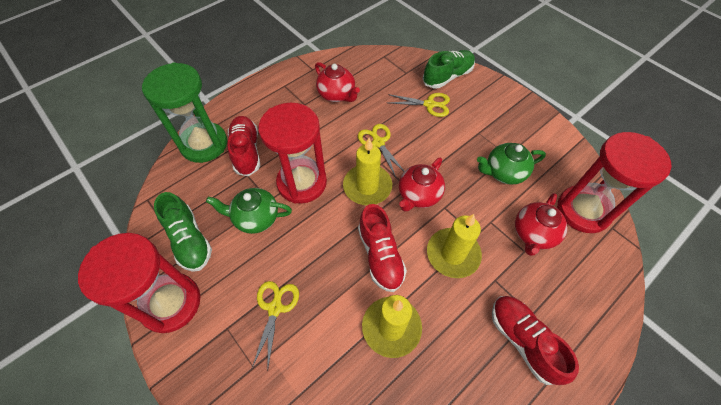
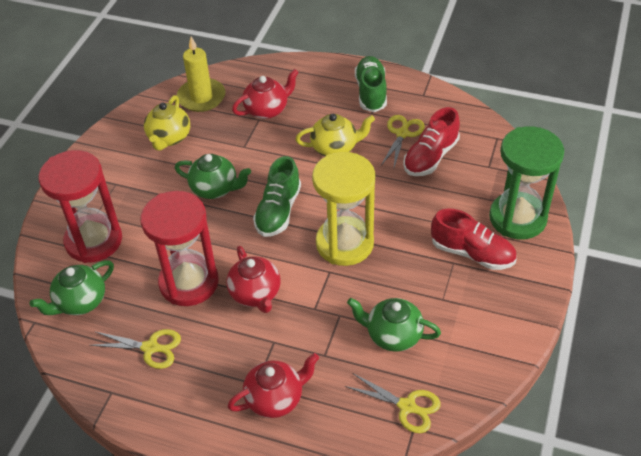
green teapot: [206,188,292,234] [477,143,546,185] = 2 -> [30,260,114,315] [175,154,251,199] [347,298,441,352] = 3
red hourglass: [78,233,200,333] [258,103,327,204] [557,132,672,233] = 3 -> [39,150,122,263] [140,191,219,306] = 2
red shoe: [228,116,260,176] [358,204,407,292] [492,296,579,385] = 3 -> [403,107,460,176] [431,208,516,270] = 2
yellow candle: [343,138,392,205] [362,295,422,358] [427,214,482,278] = 3 -> [177,37,226,112] = 1
yellow hourglass: none = 0 -> [312,152,376,266] = 1
yellow teapot: none = 0 -> [144,95,190,151] [295,114,375,156] = 2

